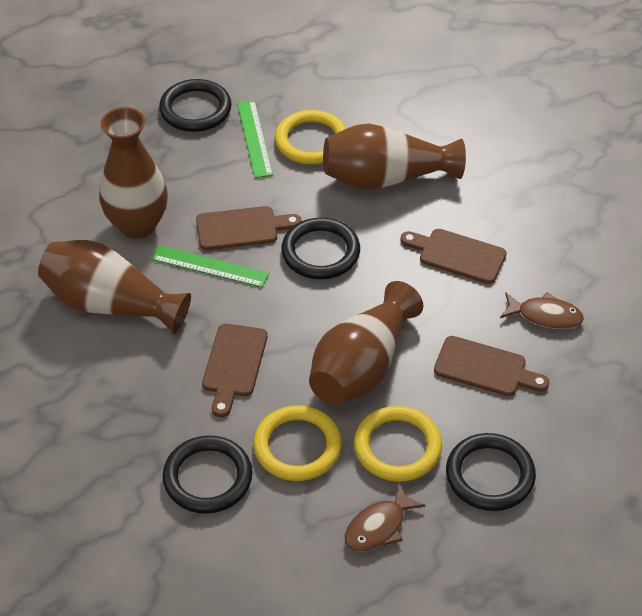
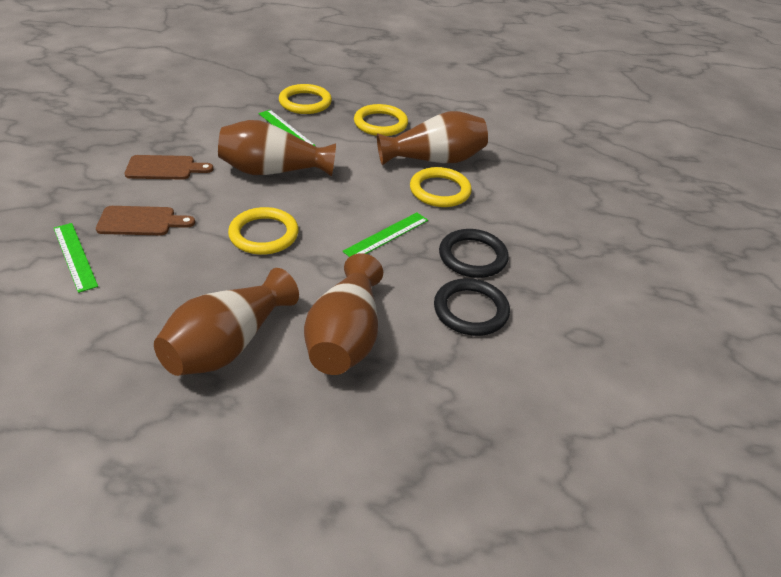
black ring: [159,79,232,132] [163,435,252,514] [281,218,360,279] [446,433,536,511] = 4 -> [434,278,510,336] [439,229,509,278] = 2
brown cutting board: [196,206,301,250] [202,324,268,417] [400,229,507,284] [434,336,549,396] = 4 -> [96,206,195,235] [125,155,213,180] = 2
brown fish: [344,483,426,552] [500,292,584,329] = 2 -> none = 0
green ruler: [151,245,269,288] [237,100,273,178] = 2 -> [54,223,98,293] [259,110,315,146] [342,212,428,257] = 3
yellow ring: [253,405,342,481] [275,110,346,165] [354,406,442,482] = 3 -> [228,207,299,255] [279,84,332,114] [354,104,408,136] [410,167,472,207] = 4

